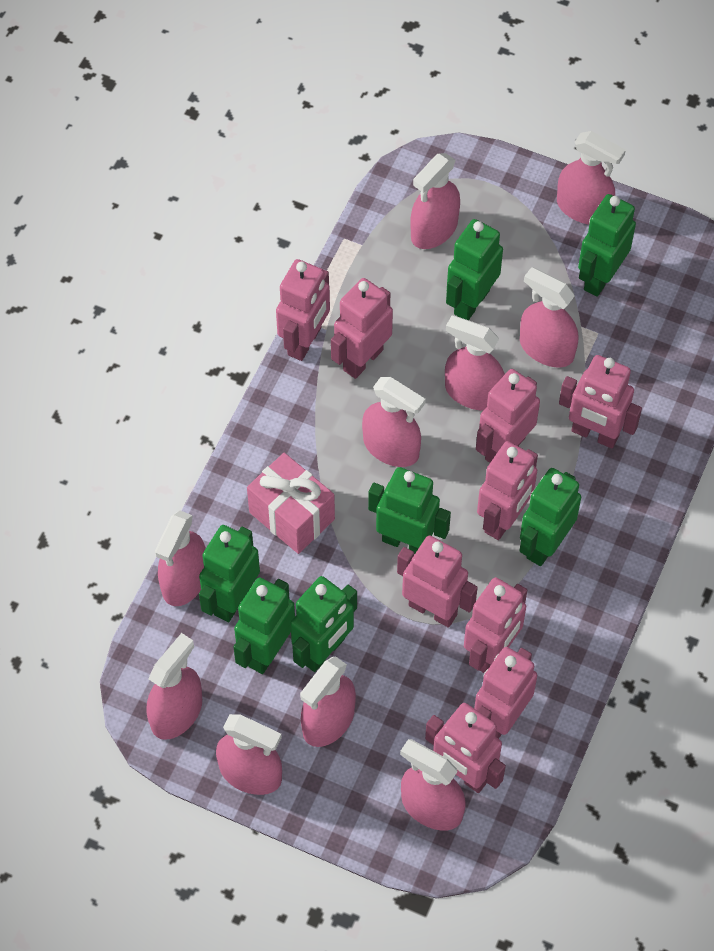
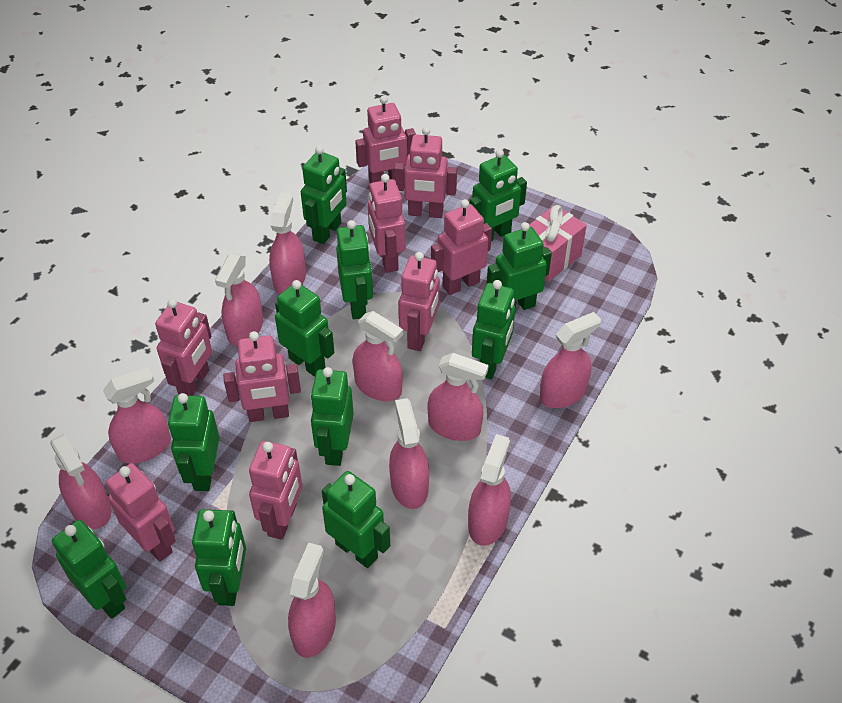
green robot: [199,525,260,622] [234,577,295,674] [290,576,357,672] [368,467,451,554] [446,219,503,320] [519,468,581,566] [578,194,636,297] = 7 -> [52,520,127,619] [168,393,220,491] [192,509,246,606] [275,280,334,377] [301,146,347,244] [310,367,354,466] [322,471,390,568] [336,220,373,319] [470,149,527,241] [472,280,515,379] [487,222,552,311] = 11

